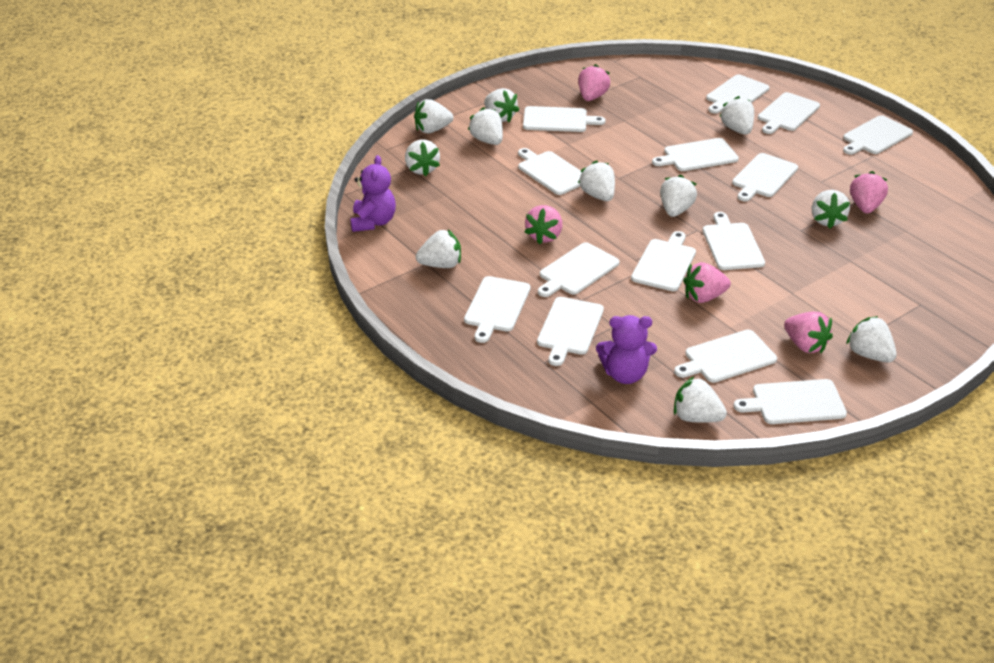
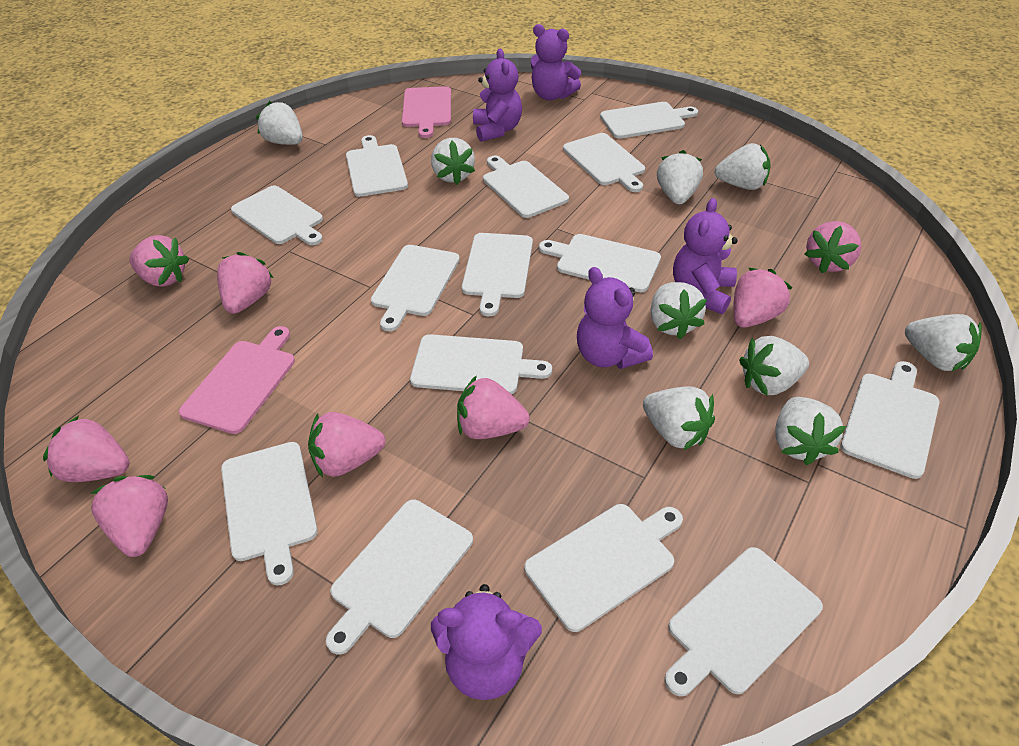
pink cutting board: none = 0 -> [179,326,295,434] [402,86,451,138] = 2
pink strawberry: [525,205,562,245] [578,64,610,101] [683,262,731,303] [784,312,833,353] [850,171,888,213] = 5 -> [43,416,130,482] [90,475,168,557] [130,235,189,287] [217,252,274,314] [308,412,385,478] [457,375,530,439] [733,268,792,327] [805,221,861,273] = 8
purple teddy bear: [350,155,396,232] [596,315,657,384] = 2 -> [431,584,542,700] [473,49,522,142] [531,24,581,101] [577,267,653,369] [673,198,738,314] = 5
white strawberry: [405,140,440,176] [414,99,453,133] [416,230,461,268] [468,107,503,145] [484,88,519,122] [578,160,615,201] [660,175,697,217] [674,377,727,423] [719,96,754,135] [812,190,850,229] [846,316,897,363] = 11 -> [256,101,303,145] [431,138,475,185] [643,386,715,450] [650,282,707,339] [657,150,703,204] [714,143,771,190] [739,336,809,395] [775,397,846,465] [905,314,982,372] = 9

